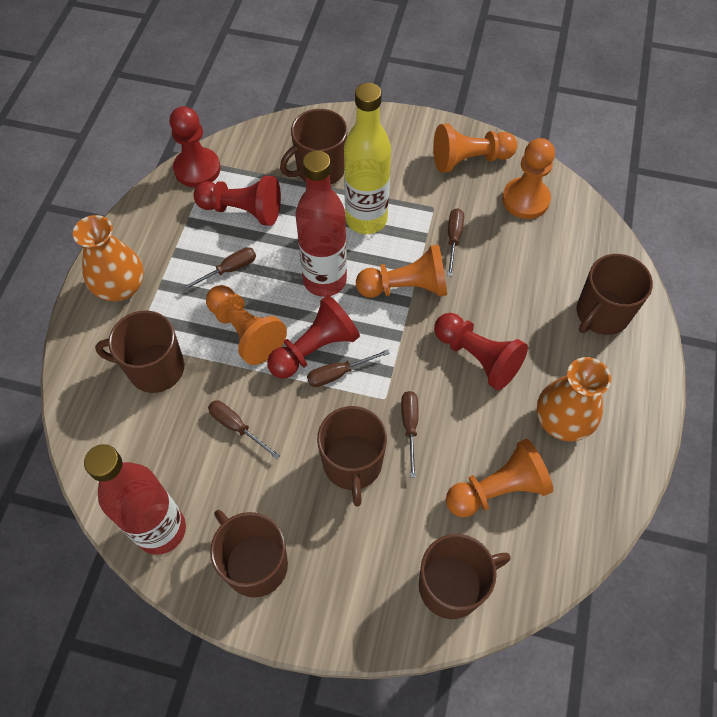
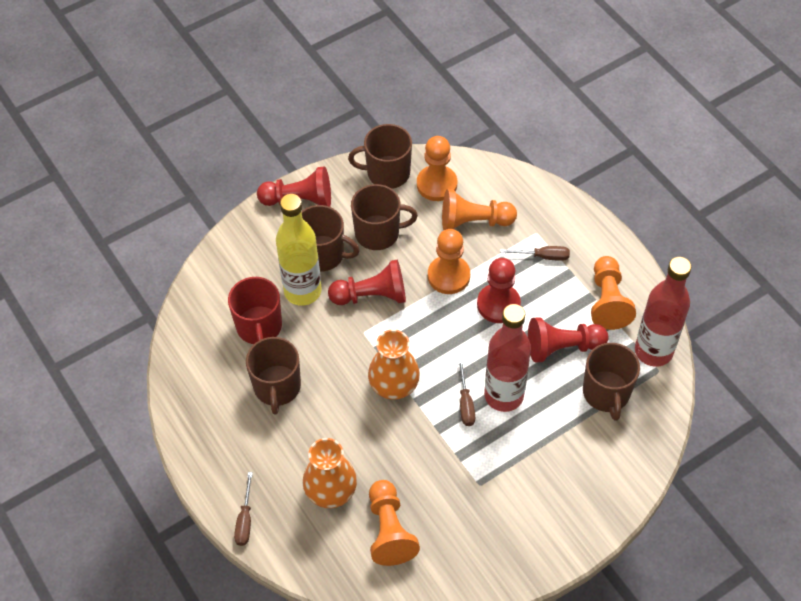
brown mug: [95,310,184,393] [210,510,288,598] [280,109,347,184] [317,406,387,507] [419,534,510,619] [576,254,653,335] = 6 -> [246,337,301,415] [301,205,360,272] [348,124,412,189] [351,184,418,250] [583,343,640,421] = 5
brown screwdriver: [181,247,256,291] [208,400,280,459] [307,349,390,387] [401,391,419,478] [447,208,464,276] = 5 -> [234,472,253,546] [458,359,475,426] [500,246,570,261] = 3
red mug: none = 0 -> [228,277,282,344] = 1

